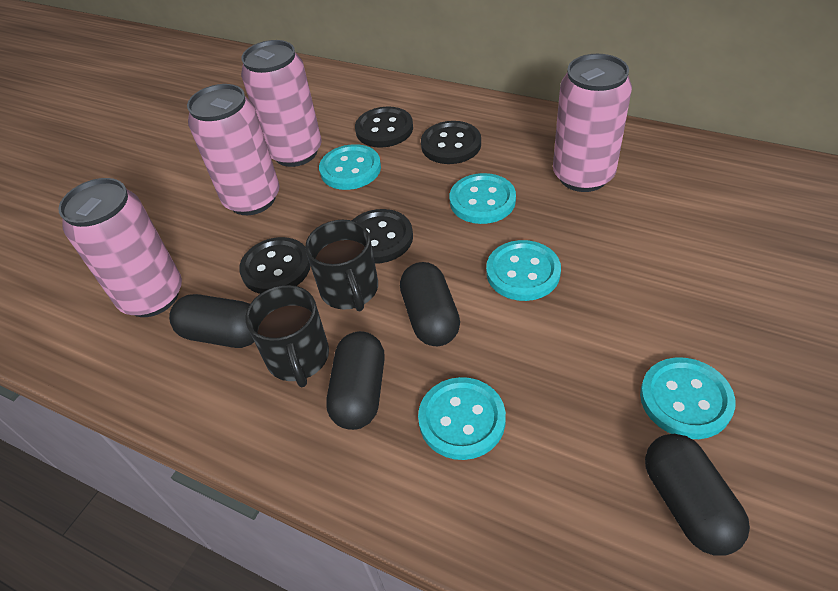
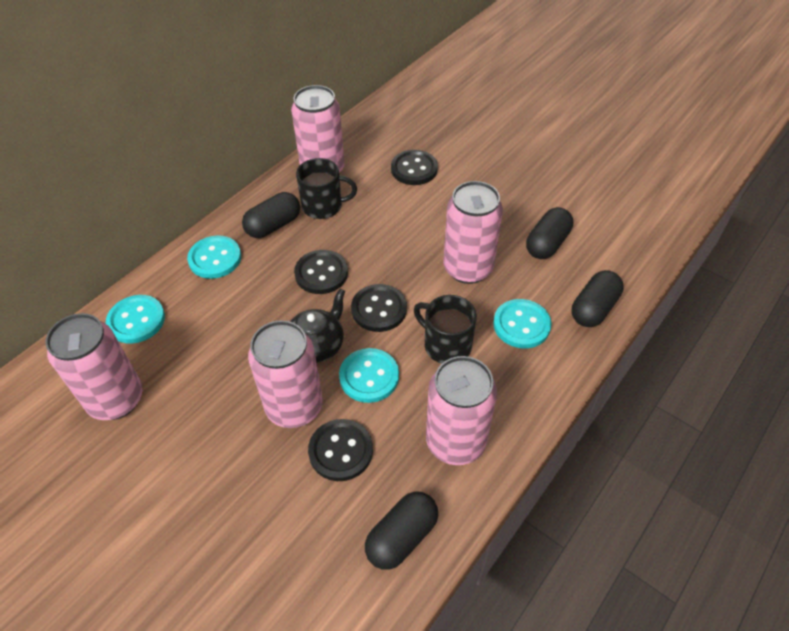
black teapot: none = 0 -> [290,289,345,363] = 1
pink can: [59,178,182,317] [187,84,280,215] [241,40,322,167] [553,54,632,192] = 4 -> [45,313,143,420] [248,320,323,428] [291,85,345,173] [426,356,497,465] [443,181,503,284] = 5
turquoise button: [319,144,381,190] [418,377,506,460] [450,173,516,224] [486,240,561,301] [640,357,735,439] = 5 -> [106,295,165,344] [187,236,241,279] [339,348,399,403] [493,299,551,348] = 4

